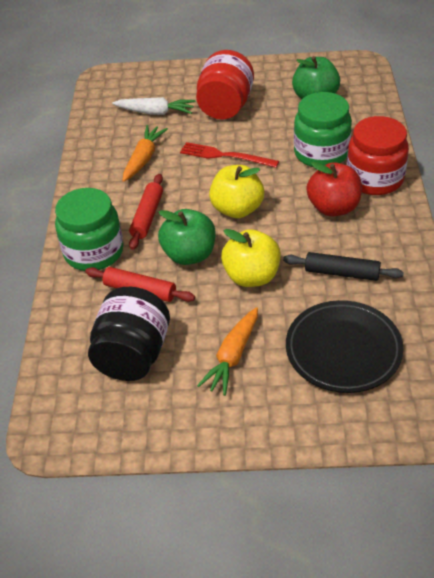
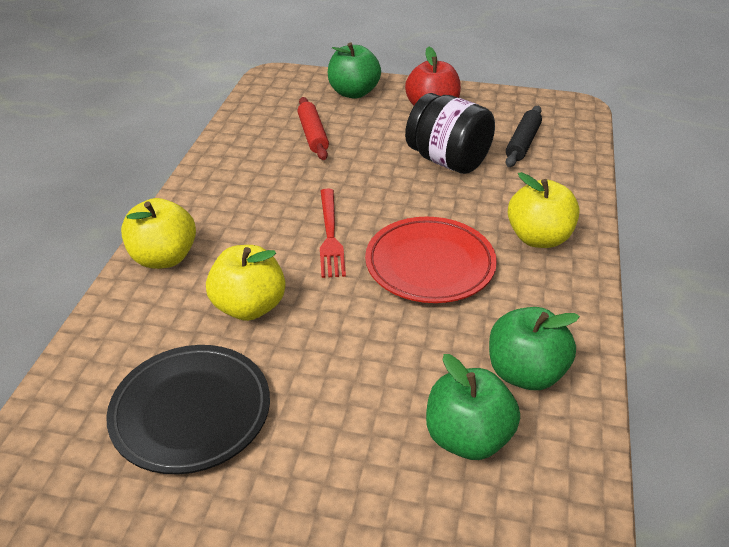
green apple: [158,209,216,265] [292,56,340,99] = 2 -> [328,42,381,99] [426,354,520,460] [489,307,580,390] = 3
green jar: [55,188,123,271] [294,92,352,167] = 2 -> none = 0
orange carrot: [123,125,168,182] [197,307,258,396] = 2 -> none = 0
red jar: [196,50,254,120] [347,116,409,195] = 2 -> none = 0
red plate: none = 0 -> [365,217,497,303] = 1
red rolling pin: [85,267,195,302] [129,174,163,250] = 2 -> [297,97,329,160] = 1
white carrot: [112,97,195,115] = 1 -> none = 0
yellow apple: [209,165,264,218] [221,229,281,287] = 2 -> [121,198,196,269] [206,245,285,321] [508,172,580,248] = 3

